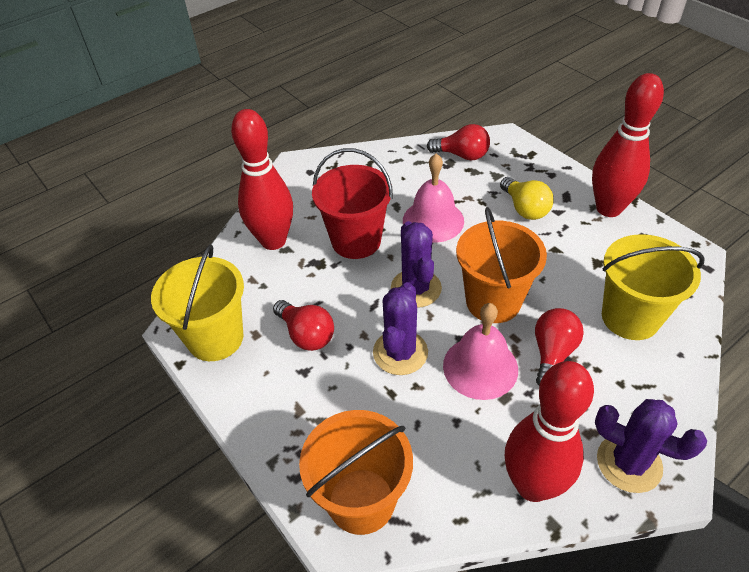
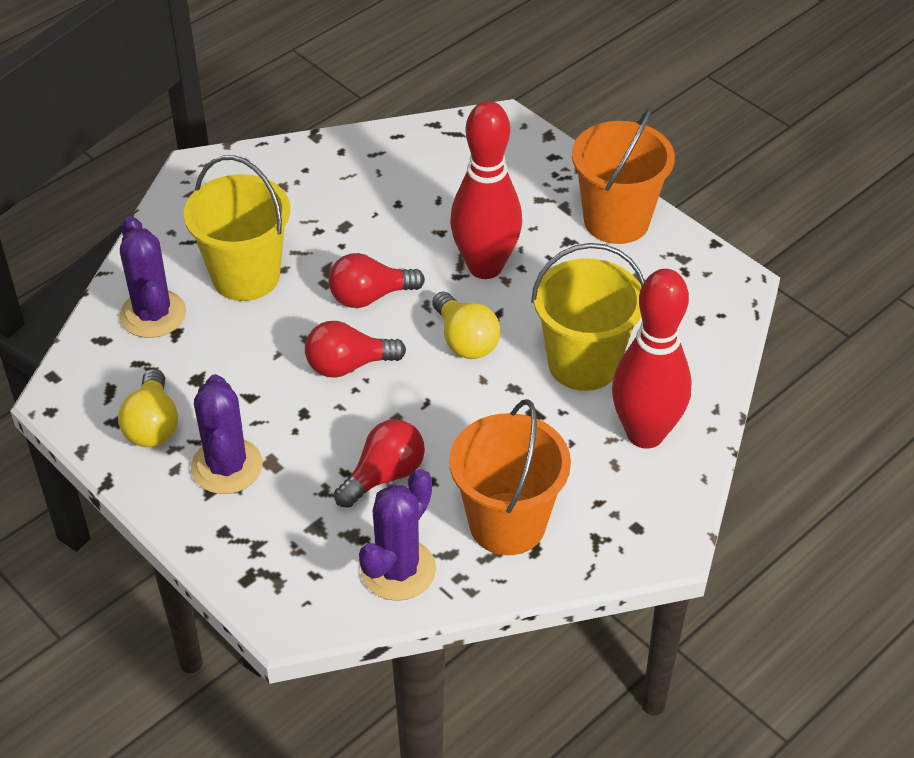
pink bell: [403,154,464,243] [443,303,518,400] = 2 -> none = 0
red bowling pin: [231,109,293,250] [505,361,594,502] [592,73,664,217] = 3 -> [450,101,522,279] [612,269,692,449] = 2
red bucket: [312,148,393,259] = 1 -> none = 0
yellow light bulb: [500,177,554,220] = 1 -> [118,369,178,447] [432,292,500,359] = 2

